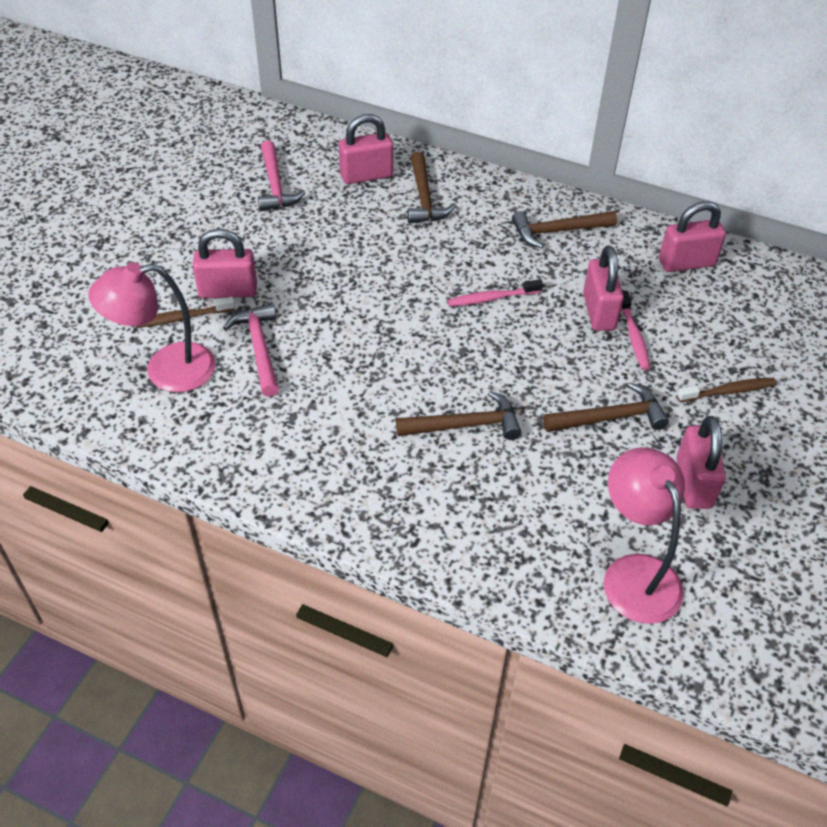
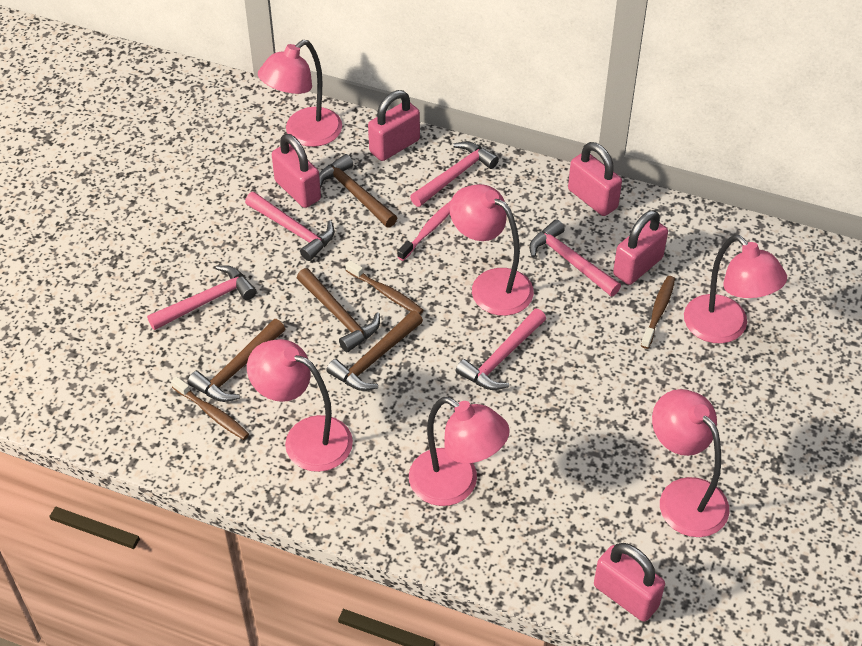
brown toothbrush: [136,297,235,328] [677,378,777,402] = 2 -> [171,376,249,440] [345,260,423,315] [641,276,675,349] = 3
pink hammer: [223,303,279,397] [258,140,306,211] = 2 -> [147,265,257,330] [245,192,334,261] [410,142,499,207] [456,309,546,390] [529,219,621,296] = 5
pink lamp: [88,262,215,392] [604,447,685,624] = 2 -> [247,339,353,472] [258,40,342,147] [409,397,510,506] [449,184,534,316] [652,389,729,537] [684,234,787,344] = 6
pink toothbrush: [448,279,543,307] [621,291,650,370] = 2 -> [397,201,451,261] = 1

